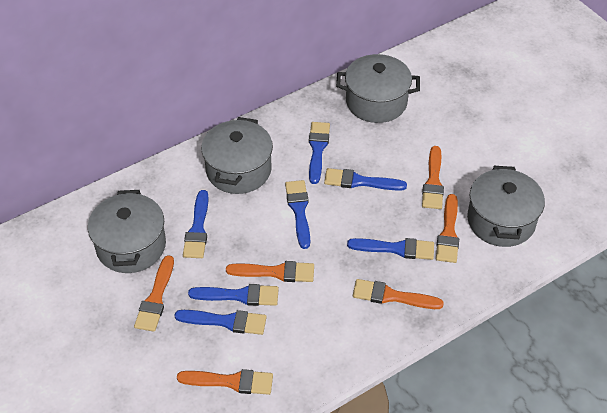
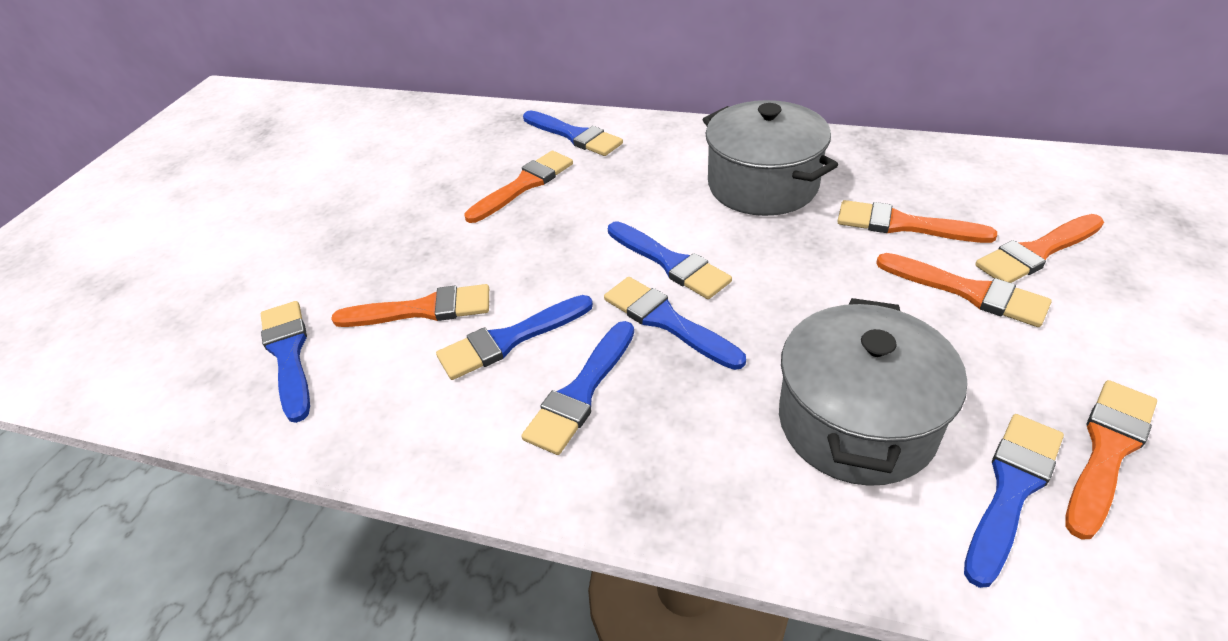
grey pot: [88,190,166,273] [201,117,273,194] [336,54,420,123] [467,166,545,247] = 4 -> [703,100,838,216] [779,298,967,486] = 2

